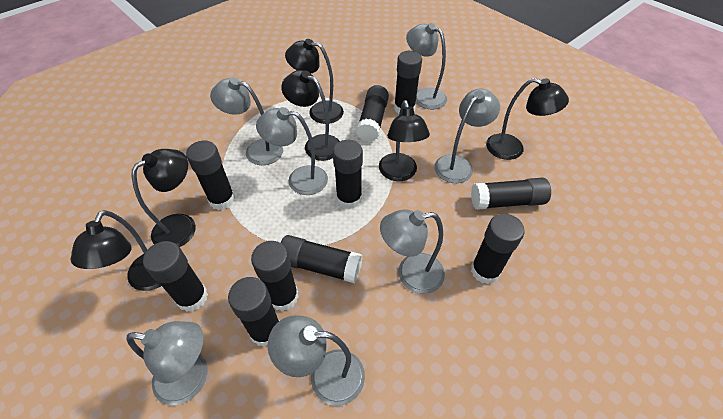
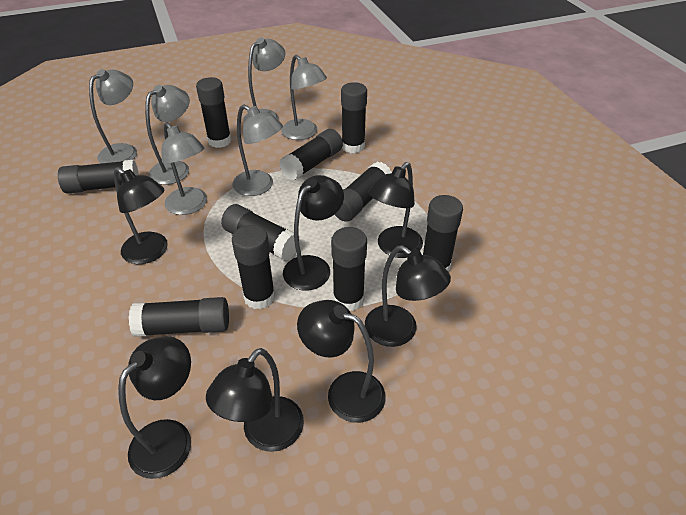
black lamp: [70,210,161,291] [132,149,196,247] [281,70,340,161] [285,39,344,124] [379,100,430,181] [486,78,569,160] = 6 -> [114,167,168,264] [118,336,191,479] [206,348,304,452] [283,175,344,291] [297,300,386,423] [365,245,451,347] [368,162,423,258] = 7
grey lamp: [126,321,208,405] [210,77,283,165] [256,107,328,195] [267,315,365,406] [380,209,445,294] [406,23,447,109] [434,88,500,183] = 7 -> [89,69,137,163] [145,85,190,185] [161,122,207,215] [232,104,283,196] [243,37,285,123] [281,55,327,140] = 6

